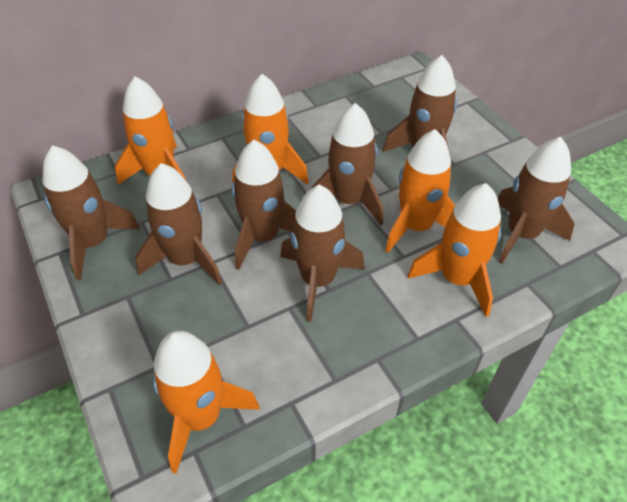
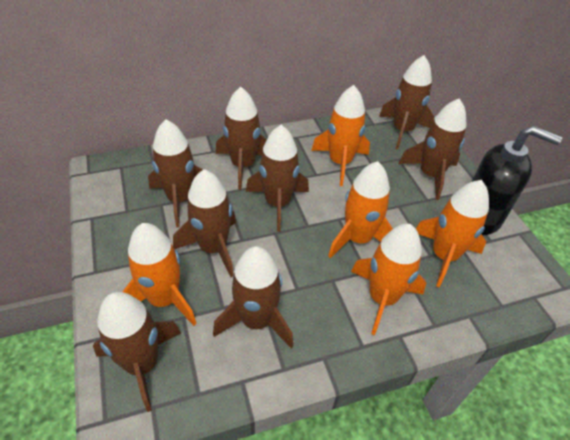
black soap dispenser: none = 0 -> [472,126,562,235] = 1
brown rocket: [42,145,140,280] [135,163,222,285] [232,140,296,270] [280,185,365,322] [309,103,383,226] [383,55,457,158] [498,137,574,264] = 7 -> [93,292,181,412] [148,119,203,228] [173,169,236,277] [213,246,293,348] [216,87,267,190] [246,125,309,232] [379,55,434,150] [399,98,467,200] = 8

